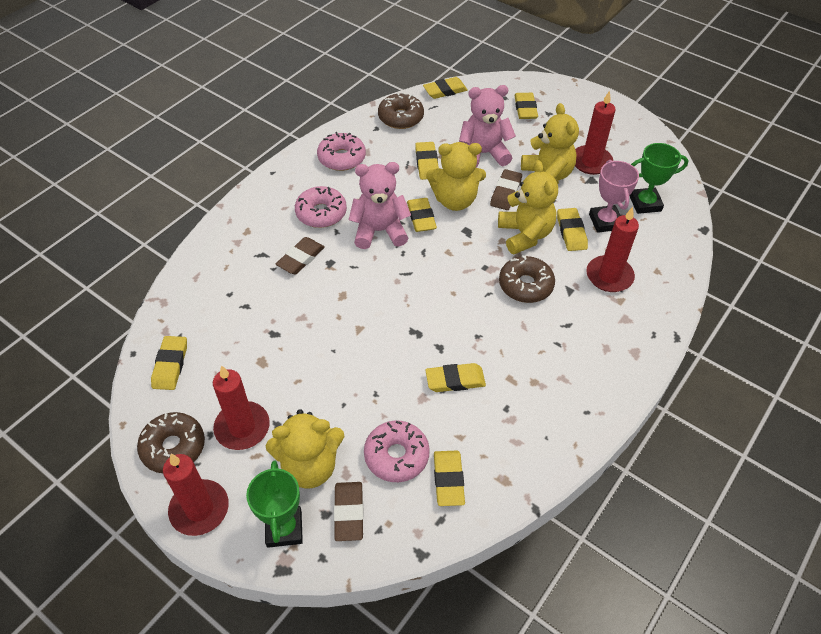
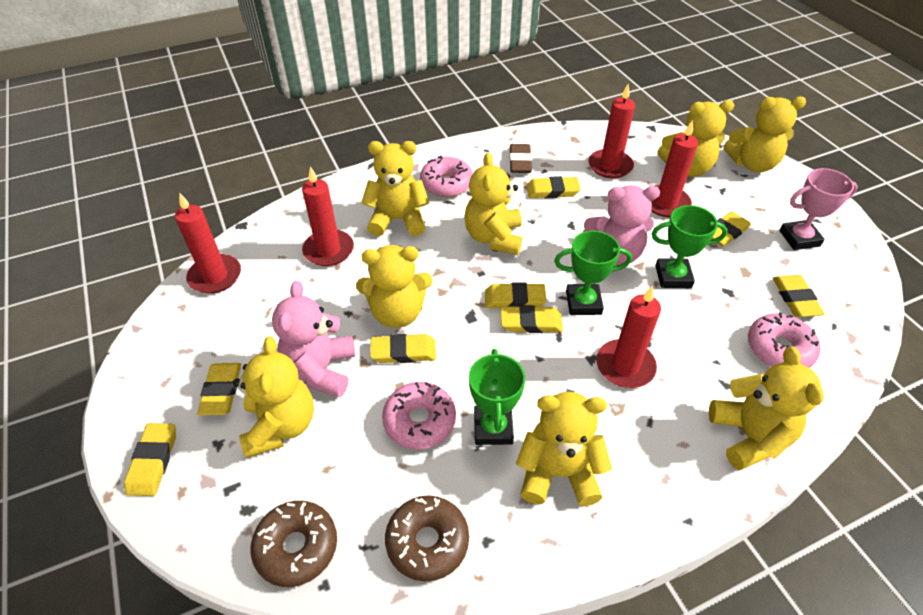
brown donut: [137,412,205,473] [378,92,424,129] [499,255,555,303] = 3 -> [251,501,337,587] [385,496,469,581] = 2
brown eraser: [276,237,325,274] [334,482,363,541] [490,169,522,210] = 3 -> [509,144,532,173] = 1
green trophy: [246,461,303,548] [630,143,689,214] = 2 -> [469,349,525,445] [554,231,632,315] [651,205,728,288] = 3
red candle: [163,454,229,536] [213,365,270,450] [575,91,616,175] [586,207,639,292] = 4 -> [175,193,241,294] [302,166,354,266] [589,84,635,178] [596,285,661,388] [651,120,698,217] = 5
yellow teddy bear: [266,409,344,489] [426,142,486,211] [498,160,558,254] [521,103,579,184] = 4 -> [233,336,314,458] [356,245,433,328] [361,141,429,236] [464,153,522,255] [516,392,612,506] [657,100,734,177] [709,347,824,470] [724,97,806,172] = 8

